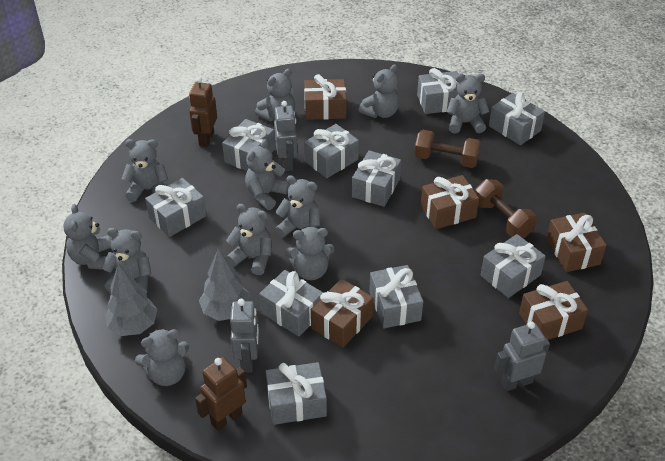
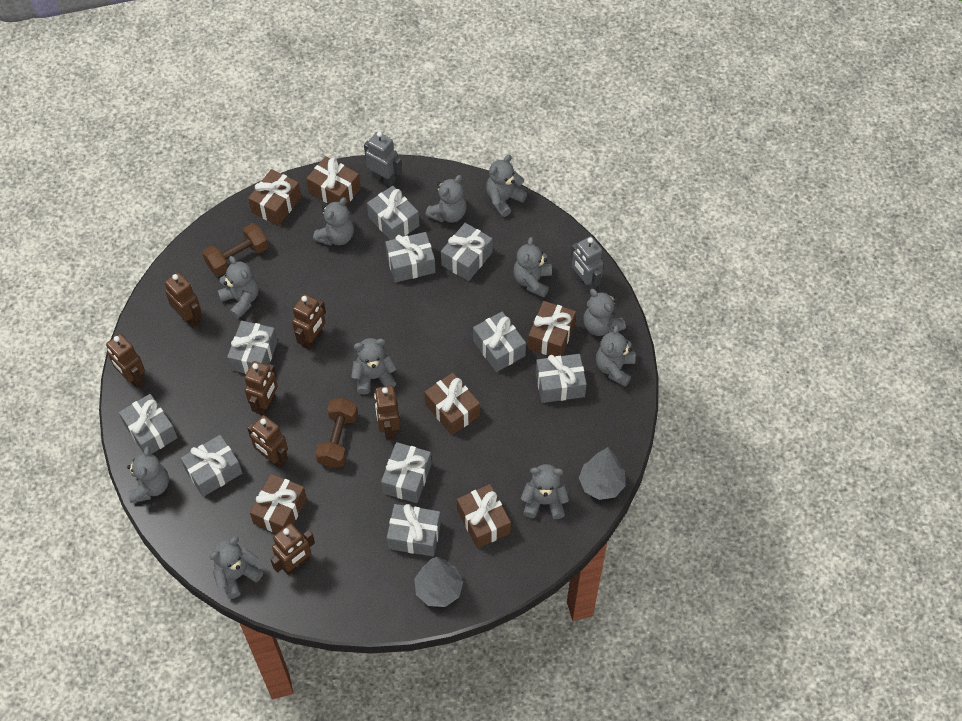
brown gift: [304,74,347,120] [311,279,374,348] [421,175,479,229] [519,281,588,340] [546,213,606,272] = 5 -> [248,169,301,226] [250,474,307,533] [306,156,361,206] [424,373,480,435] [457,484,511,548] [528,301,576,357] = 6
brown robot: [189,77,217,147] [195,357,247,431] = 2 -> [106,334,145,388] [165,272,202,328] [244,361,278,415] [247,415,288,468] [271,523,315,575] [292,294,326,350] [374,386,400,439] = 7
grey robot: [230,299,259,373] [274,101,298,171] [494,321,550,391] = 3 -> [364,131,402,187] [571,236,604,293] = 2

